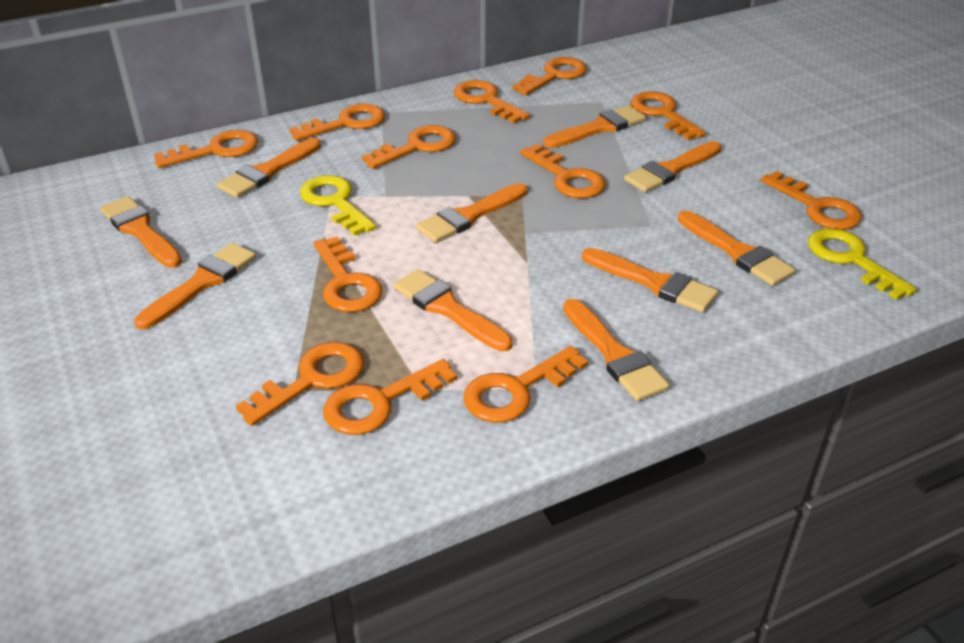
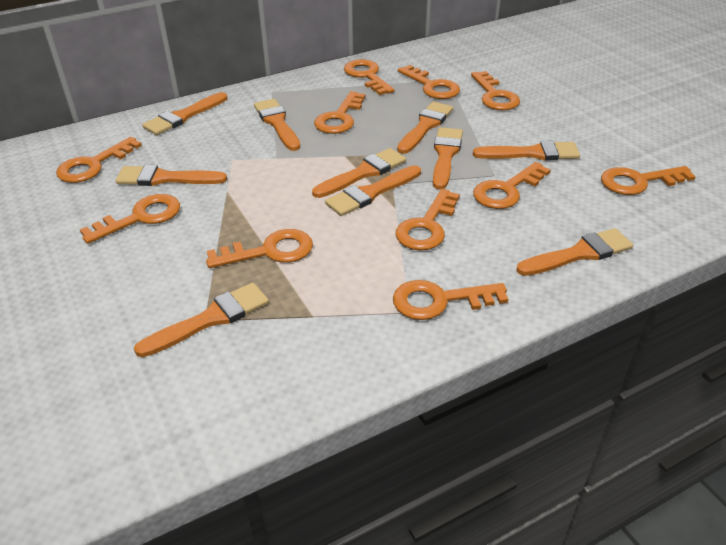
orange key: [154,130,258,168] [236,342,364,426] [289,104,385,141] [314,236,383,312] [323,359,457,435] [362,125,456,169] [454,80,530,123] [463,346,588,422] [512,57,587,95] [520,144,605,198] [631,91,706,140] [761,171,862,230] = 12 -> [56,137,142,183] [80,194,180,244] [206,229,313,268] [314,91,366,134] [344,59,394,95] [393,280,508,320] [396,189,460,250] [398,65,460,99] [471,71,520,111] [473,162,551,209] [601,166,696,195] = 11
yellow key: [300,175,376,236] [808,228,917,300] = 2 -> none = 0

